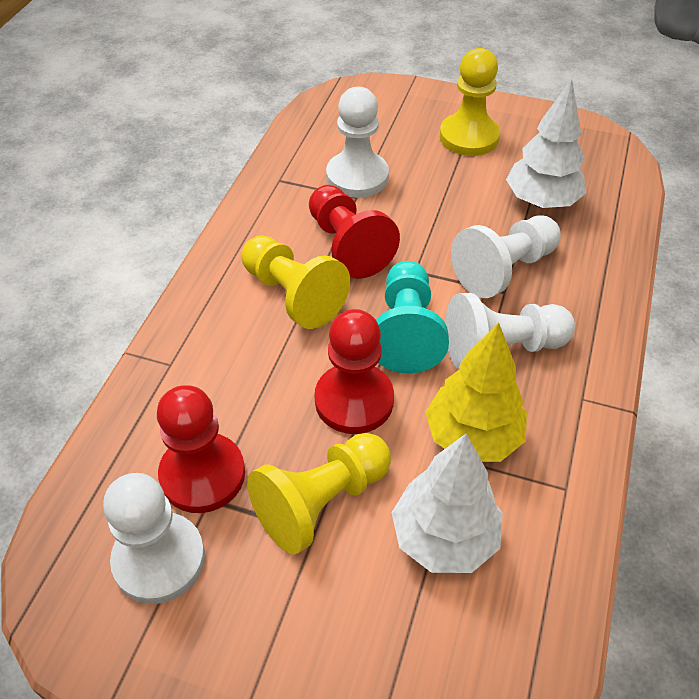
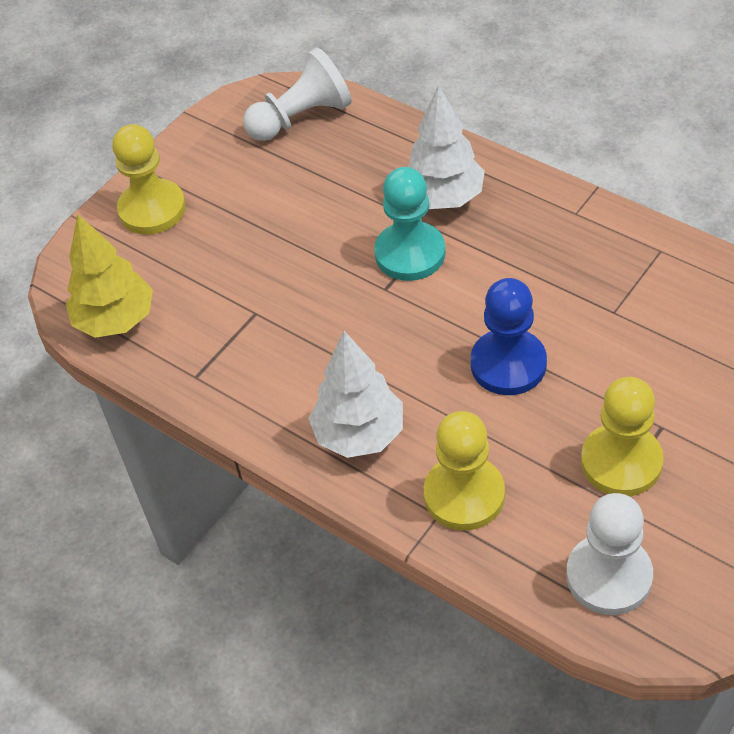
blue pawn: none = 0 -> [471,278,547,395] = 1
red pawn: [157,385,245,513] [309,185,400,279] [315,309,394,434] = 3 -> none = 0
white pawn: [103,473,205,604] [326,87,389,198] [445,293,575,370] [451,216,561,298] = 4 -> [243,47,352,141] [566,493,653,615] = 2

